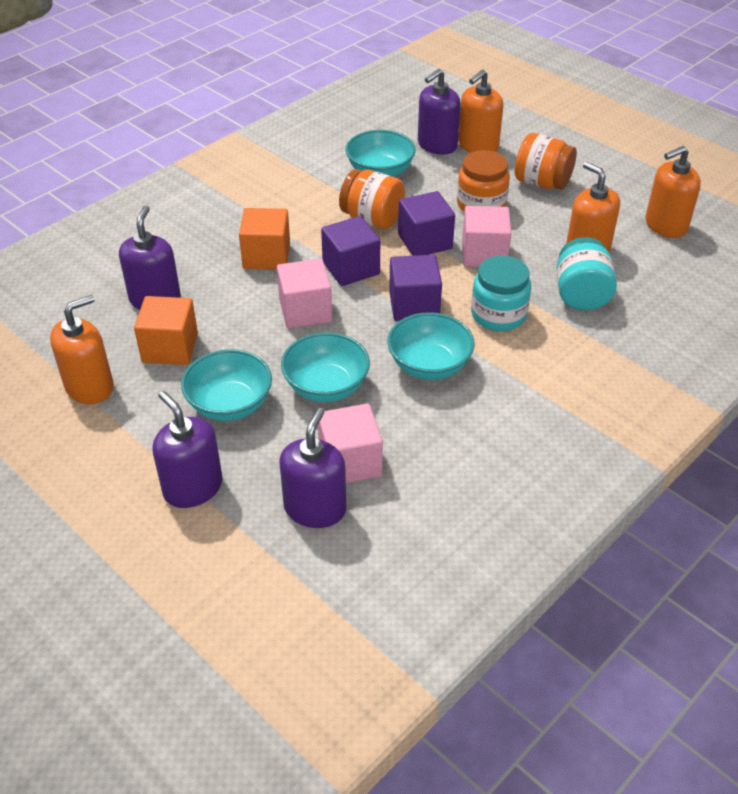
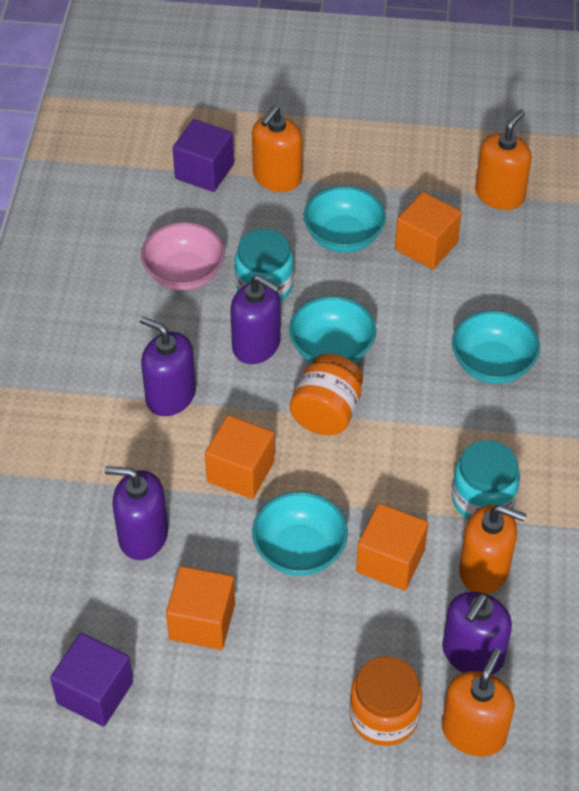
orange cube: [134,296,198,365] [239,208,290,270] = 2 -> [166,566,235,650] [205,415,275,499] [356,503,428,591] [395,192,461,269] = 4
orange jar: [339,169,405,229] [457,150,510,212] [515,133,577,190] = 3 -> [290,353,363,435] [349,656,422,746] = 2
pink bowl: none = 0 -> [141,222,225,291] = 1
pink cube: [277,259,332,328] [318,403,383,483] [462,206,511,267] = 3 -> none = 0
purple cube: [321,216,380,286] [389,255,442,321] [398,191,455,256] = 3 -> [50,633,133,727] [173,119,234,192] = 2

